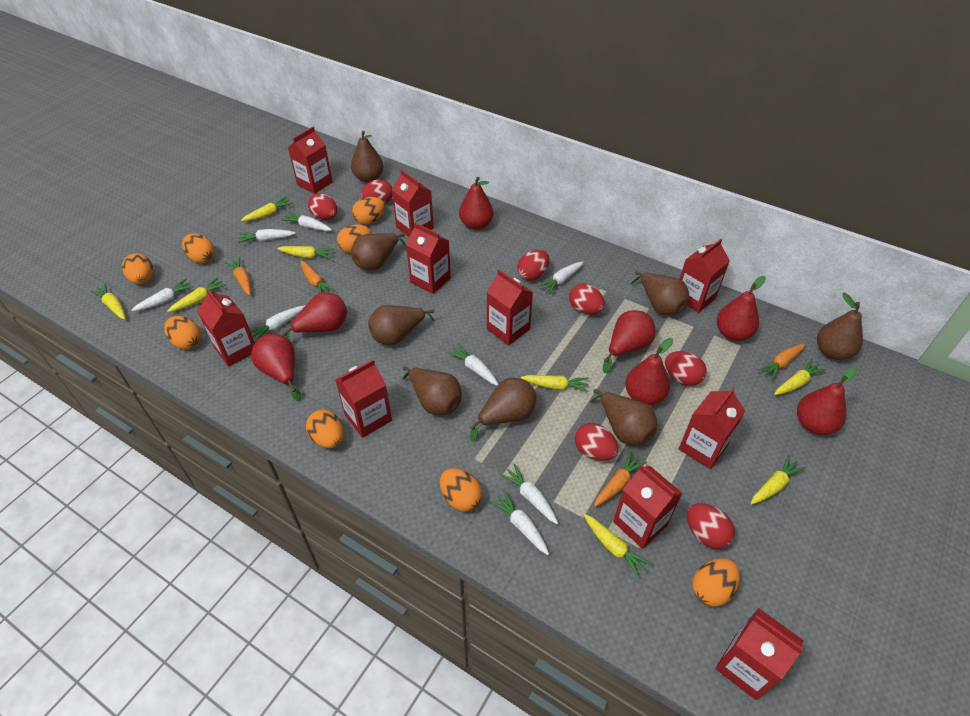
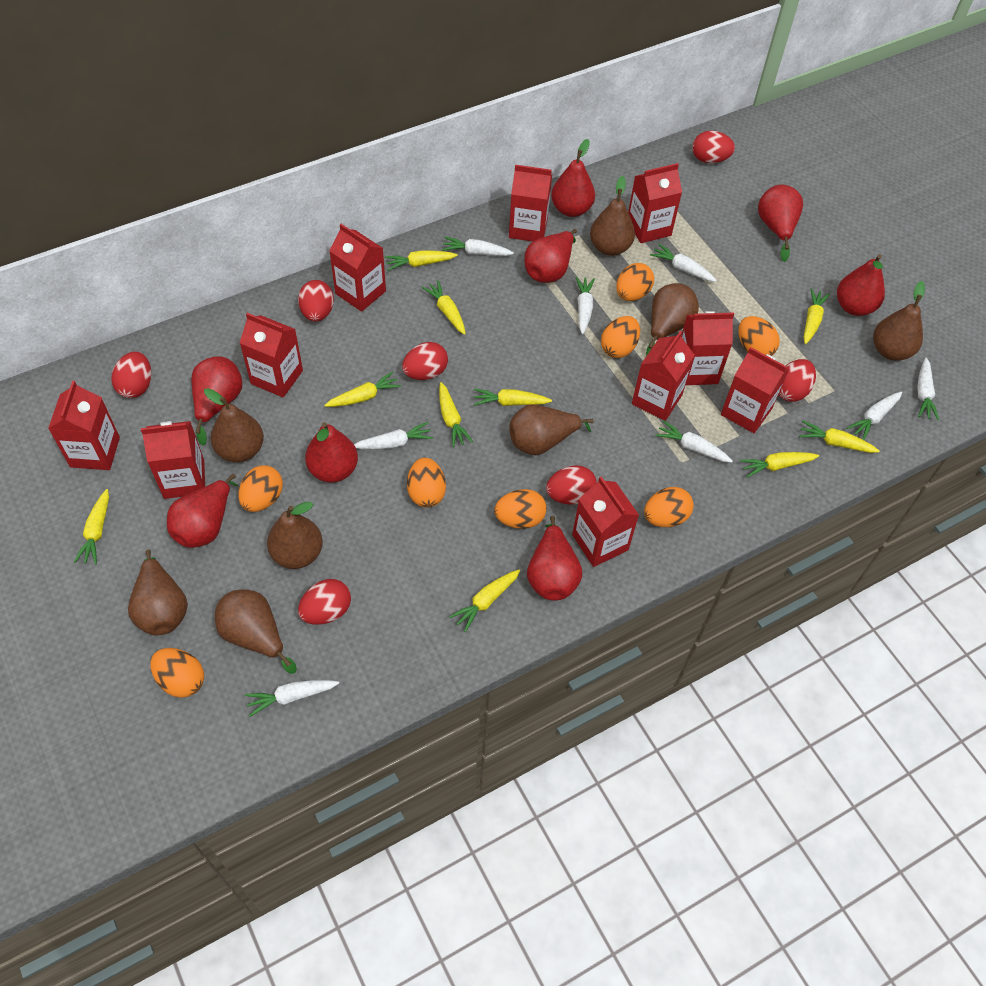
orange carrot: [225,257,251,296] [301,261,336,293] [594,451,647,507] [758,343,806,381] = 4 -> none = 0
red pear: [251,334,302,401] [282,292,347,340] [459,177,493,230] [603,310,655,373] [625,338,673,405] [717,276,766,341] [797,366,858,435] = 7 -> [167,474,238,548] [191,356,242,445] [305,422,358,482] [524,229,577,283] [527,516,582,600] [551,139,595,217] [758,185,803,262] [837,254,885,316] = 8
yellow carrot: [90,283,125,320] [167,277,226,312] [241,197,293,221] [277,246,335,259] [521,375,589,392] [584,514,652,579] [751,455,806,504] [774,359,826,395] = 8 -> [73,489,109,564] [324,372,401,407] [385,250,458,271] [421,280,466,335] [439,382,473,447] [449,569,520,632] [473,388,552,406] [740,452,819,478] [799,421,880,453] [804,288,830,344] = 10

